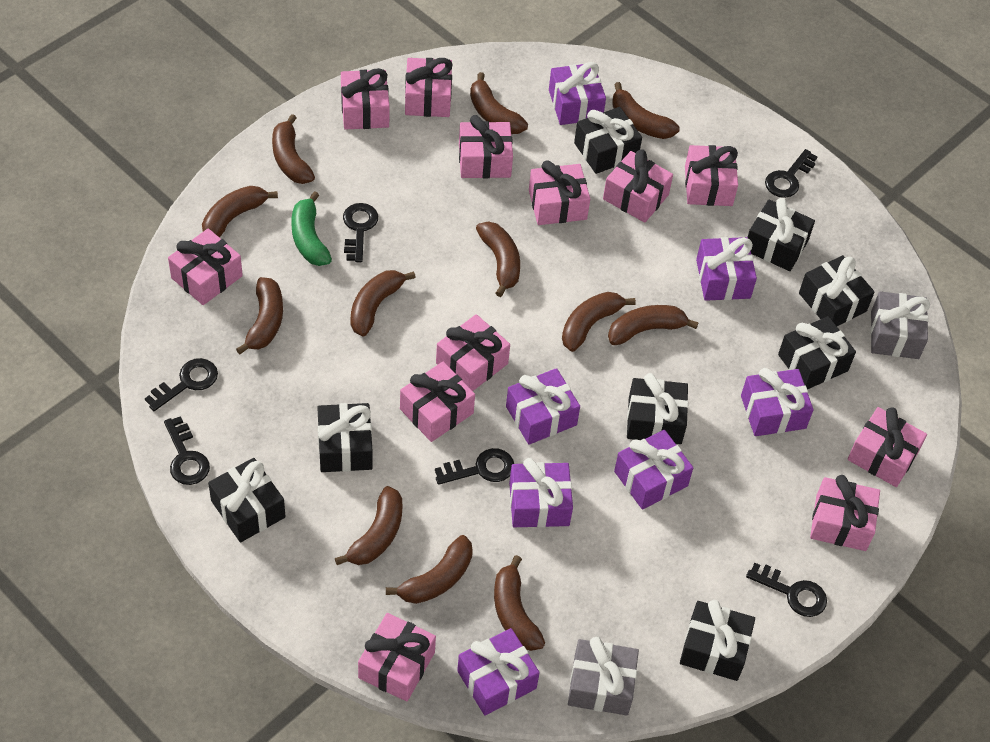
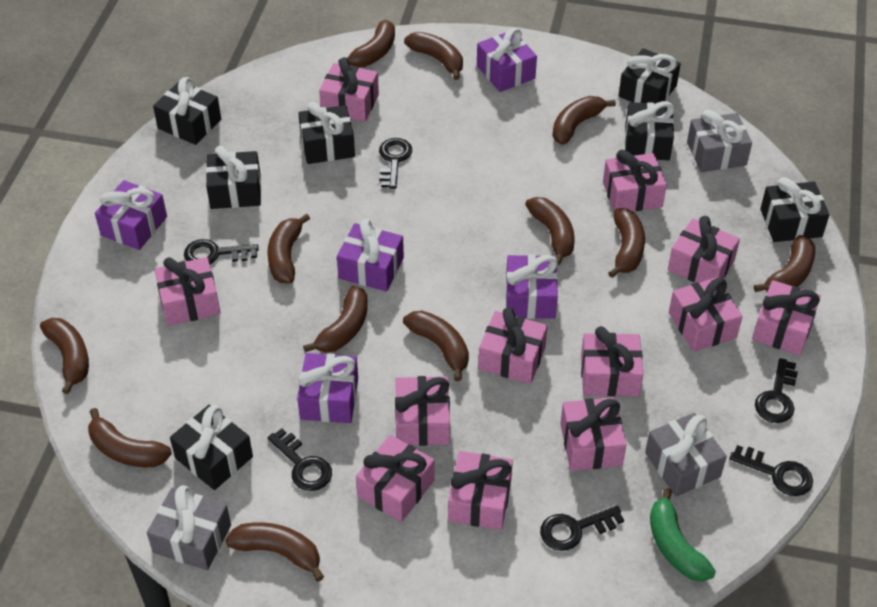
black gift: [208,458,286,542] [317,403,373,472] [574,107,642,174] [627,373,688,444] [680,600,755,681] [747,198,815,271] [778,316,856,390] [799,255,875,326] = 8 -> [153,77,221,145] [170,405,253,490] [206,146,261,209] [298,102,355,164] [619,48,681,104] [625,101,675,160] [760,177,830,242] = 7
grey gift: [568,637,639,716] [870,291,930,359] = 2 -> [147,485,231,570] [645,413,727,497] [687,110,752,172] = 3
purple gift: [457,628,540,716] [506,368,580,445] [509,458,573,528] [549,62,606,125] [614,430,693,510] [696,237,757,301] [741,368,813,436] = 7 -> [95,180,167,250] [297,353,358,423] [337,219,404,292] [477,27,537,92] [506,255,558,319] = 5

